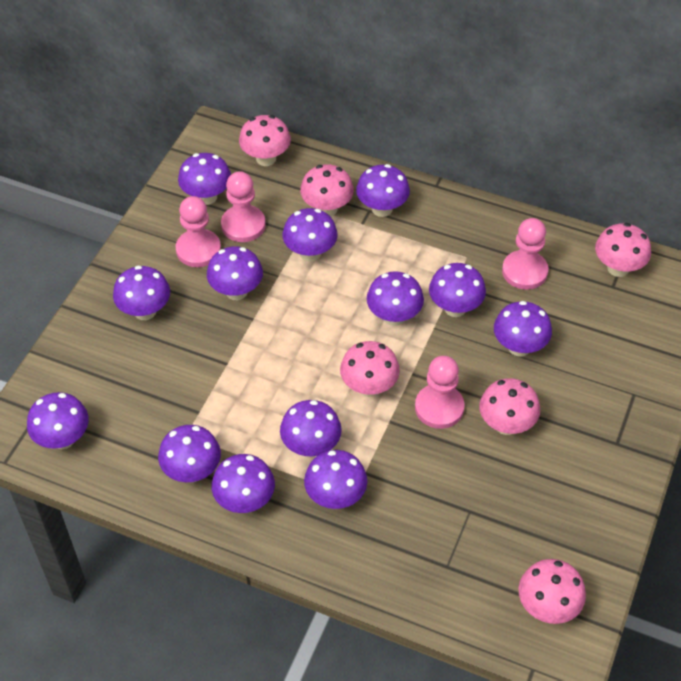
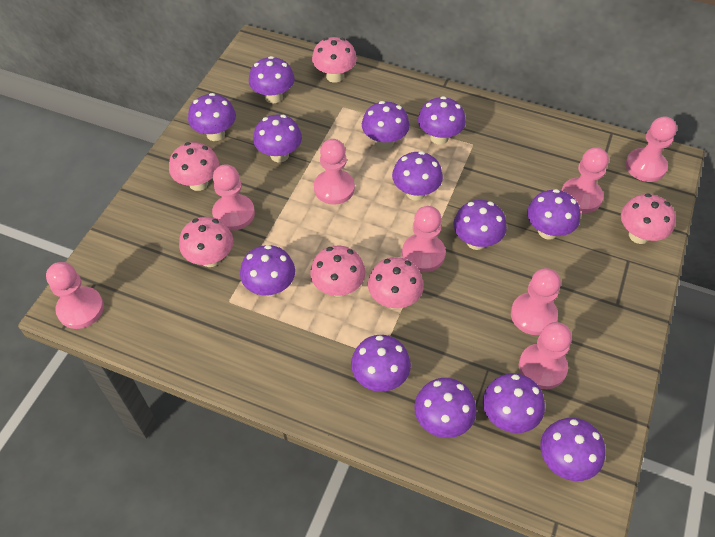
pink pawn: [176,196,221,267] [221,171,266,242] [415,356,464,429] [502,218,548,290] = 4 -> [46,262,104,329] [212,164,255,231] [314,139,355,205] [402,206,446,272] [511,268,561,335] [519,322,572,389] [561,147,609,213] [625,116,677,182] = 8

